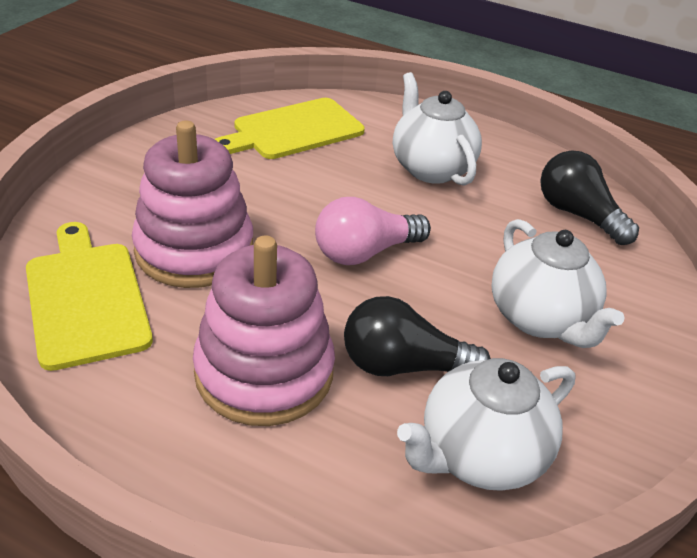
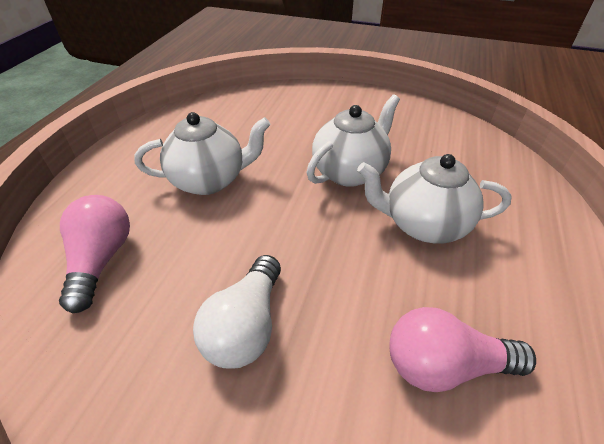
black light bulb: [344,296,491,376] [540,151,639,245] = 2 -> none = 0
pink light bulb: [315,197,431,265] = 1 -> [59,195,130,313] [389,307,536,392] = 2
pink stacking toy: [132,121,253,288] [193,235,335,426] = 2 -> none = 0
white light bulb: none = 0 -> [193,255,281,369] = 1
yellow cutting board: [26,222,153,371] [215,98,365,159] = 2 -> none = 0

